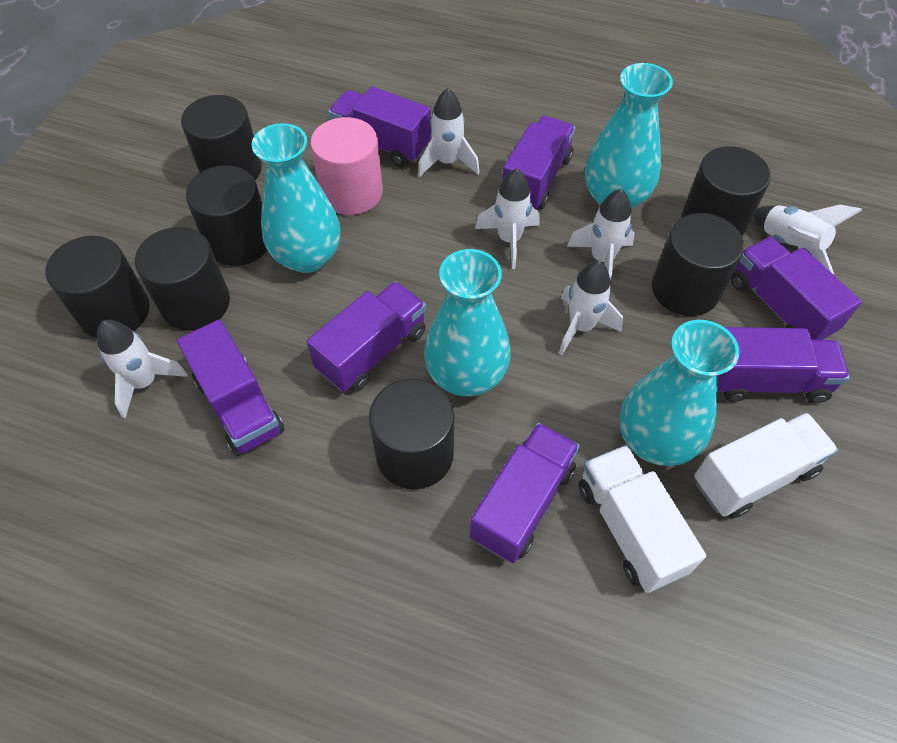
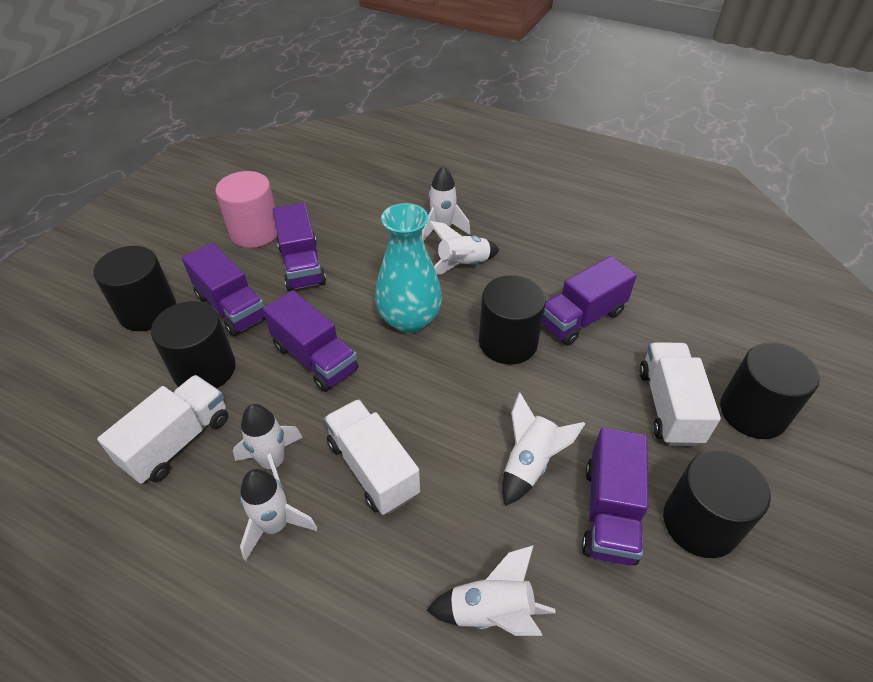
black cylinder: [46,236,150,338] [135,227,230,331] [181,95,262,180] [186,165,267,266] [369,379,454,489] [652,213,744,316] [682,146,771,236] = 7 -> [94,246,176,331] [151,301,236,388] [479,275,546,365] [663,450,771,558] [720,342,820,439] = 5
purple truck: [177,319,284,456] [307,281,426,392] [328,87,431,167] [470,423,580,563] [502,116,575,210] [717,327,850,403] [731,236,862,340] = 7 -> [182,242,265,336] [263,290,358,392] [273,202,326,291] [542,256,637,346] [582,427,648,565] = 5
turquoise vase: [252,123,341,273] [424,249,511,396] [585,63,673,208] [620,320,739,466] = 4 -> [375,203,442,333] = 1
white truck: [578,445,706,593] [694,413,838,518] = 2 -> [97,375,228,484] [324,399,420,515] [639,342,721,446] = 3

